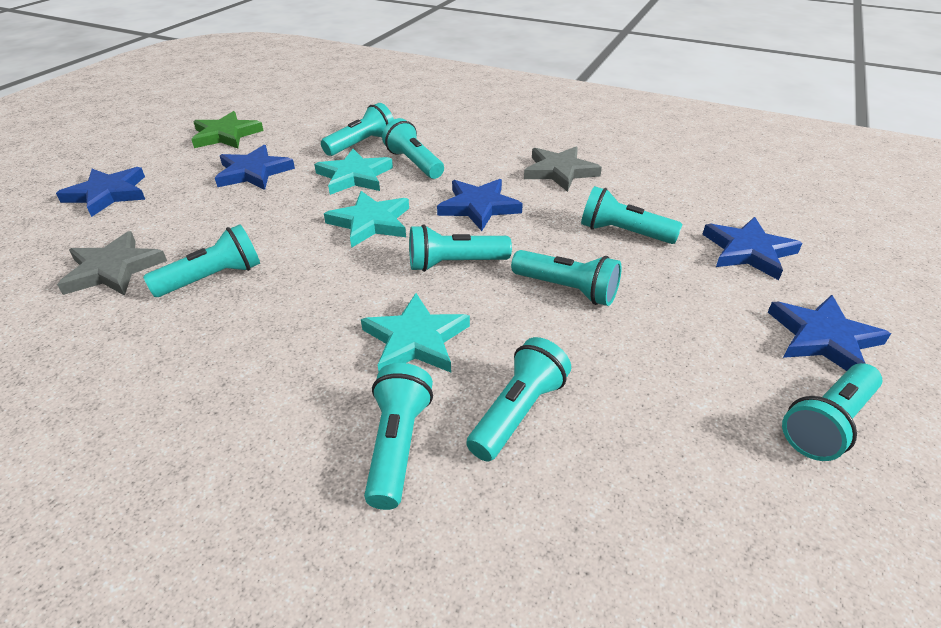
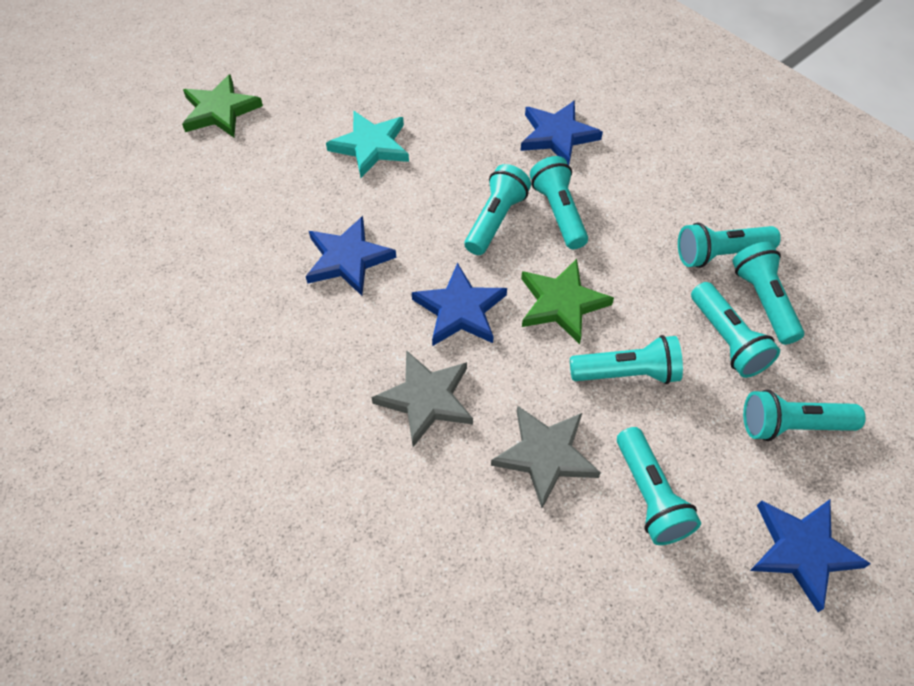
blue star: [56,167,146,217] [215,145,295,190] [437,179,523,231] [702,217,802,280] [768,295,891,371] = 5 -> [306,216,396,296] [412,263,507,346] [521,100,603,165] [750,499,871,612] = 4
green star: [191,111,264,148] = 1 -> [182,74,263,137] [521,259,614,344] = 2
turquoise flashlight: [143,224,260,297] [321,103,394,156] [364,363,433,510] [382,118,444,179] [409,225,512,272] [466,337,571,462] [511,250,622,306] [581,186,683,244] [782,363,883,461] = 9 -> [464,164,531,255] [530,156,588,249] [570,335,683,384] [617,427,701,545] [678,223,781,268] [691,282,780,378] [732,242,804,345] [743,389,866,441] = 8
turquoise star: [314,149,393,195] [324,191,409,248] [361,293,470,373] = 3 -> [326,111,409,178] = 1

